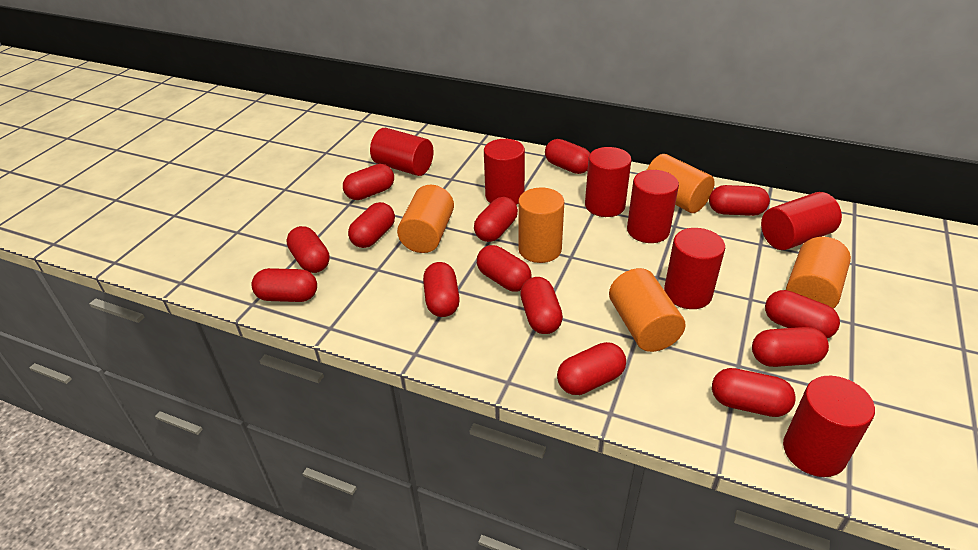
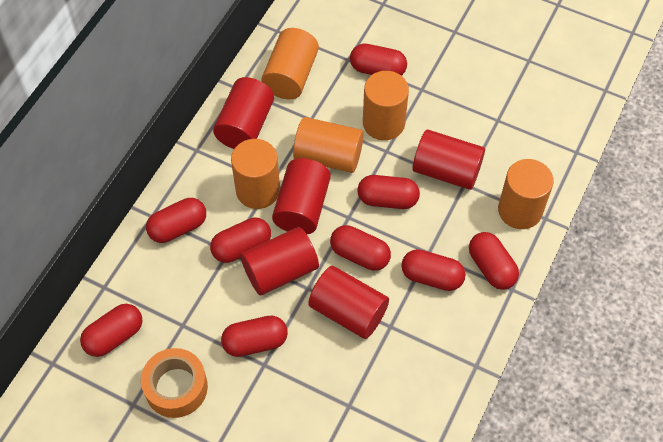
orange tape: none = 0 -> [141,348,208,418] = 1
red capsule: [251,268,317,302] [286,226,330,273] [343,164,394,200] [348,202,395,248] [423,262,460,317] [474,197,518,242] [477,245,532,292] [520,277,563,334] [545,139,590,174] [557,342,626,395] [709,185,770,216] [712,368,796,417] [752,327,829,367] [765,290,840,338] = 14 -> [80,304,143,357] [146,198,206,243] [210,218,271,263] [221,316,288,357] [330,225,391,271] [350,44,407,76] [357,175,420,209] [401,249,466,291] [469,232,519,290] = 9
red cylinder: [370,128,433,176] [484,139,525,205] [585,147,632,217] [627,170,679,243] [664,228,725,309] [761,192,842,250] [783,376,875,477] = 7 -> [213,77,274,149] [241,227,319,295] [272,158,331,234] [308,266,389,339] [413,130,485,190] = 5

